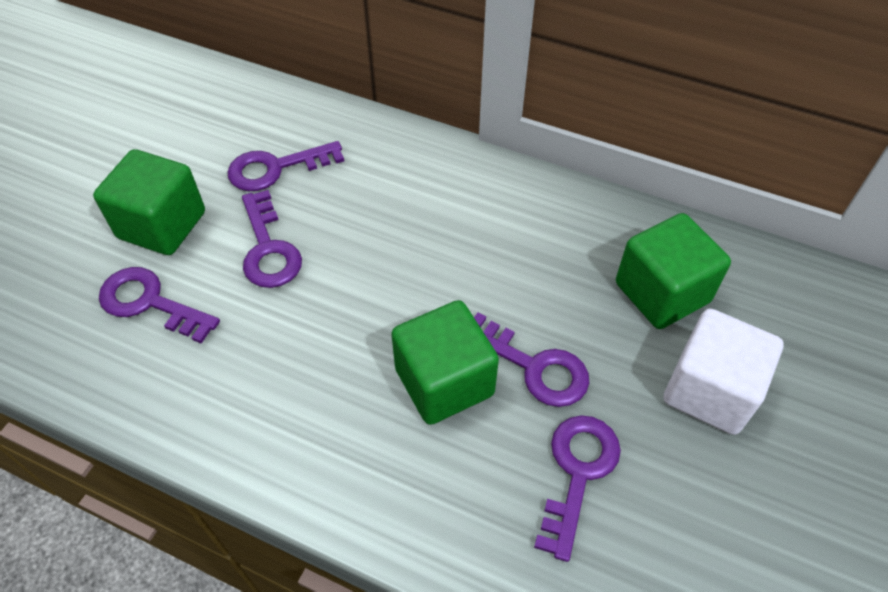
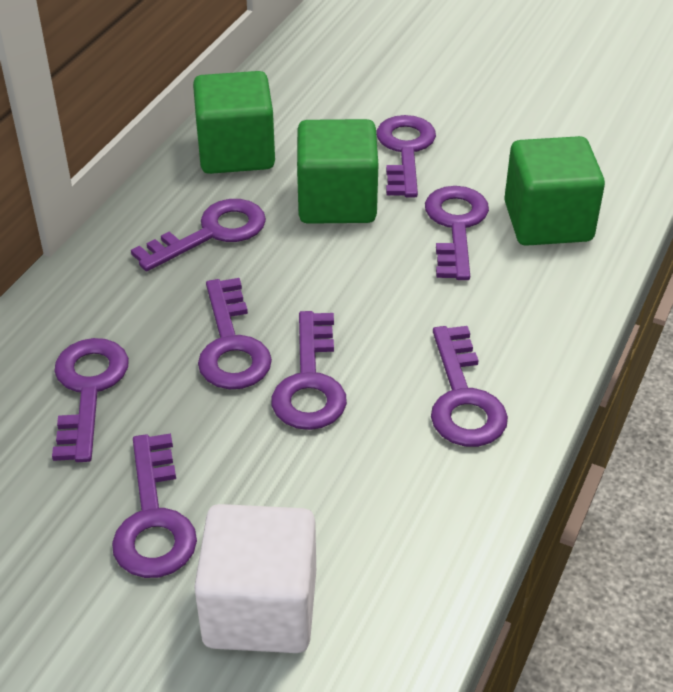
purple key: [99,267,220,344] [228,141,344,191] [242,190,302,288] [474,313,589,407] [534,415,621,562] = 5 -> [52,338,129,462] [112,433,197,578] [131,199,266,271] [198,278,272,389] [271,311,347,430] [376,115,436,197] [425,186,489,280] [431,326,508,447] = 8

